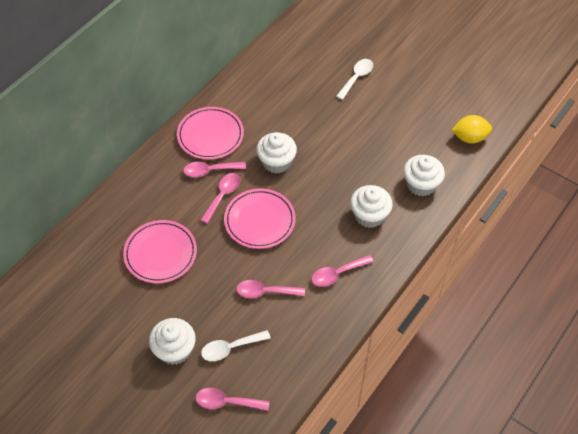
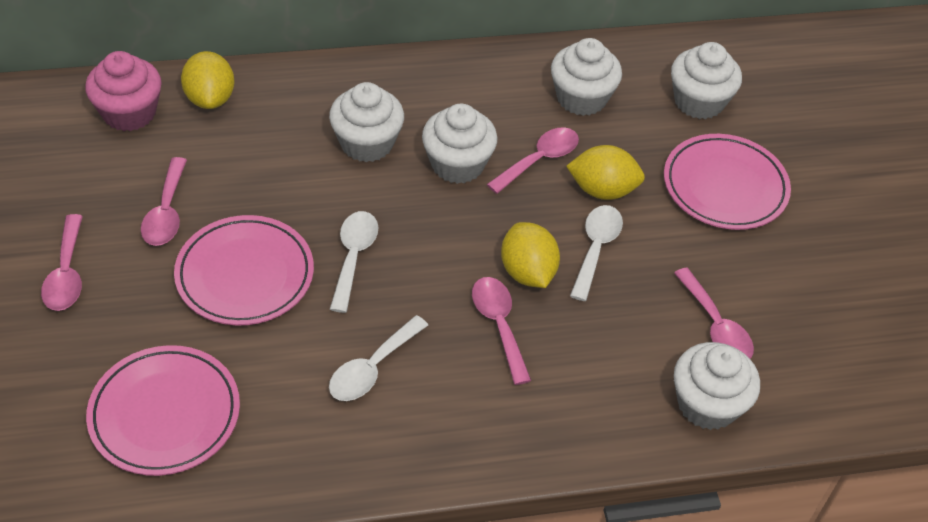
pink cupcake: none = 0 -> [85,51,162,131] = 1
white cupcake: [149,318,196,365] [256,132,297,174] [350,185,393,228] [403,155,445,197] = 4 -> [329,82,404,162] [422,104,498,184] [551,38,622,116] [671,42,742,119] [674,342,760,430] = 5
white spoon: [201,330,271,361] [336,59,373,100] = 2 -> [329,315,428,401] [330,211,378,313] [570,205,623,301] = 3
yellow lemon: [451,115,492,144] = 1 -> [181,51,234,109] [501,222,560,288] [566,145,645,200] = 3

